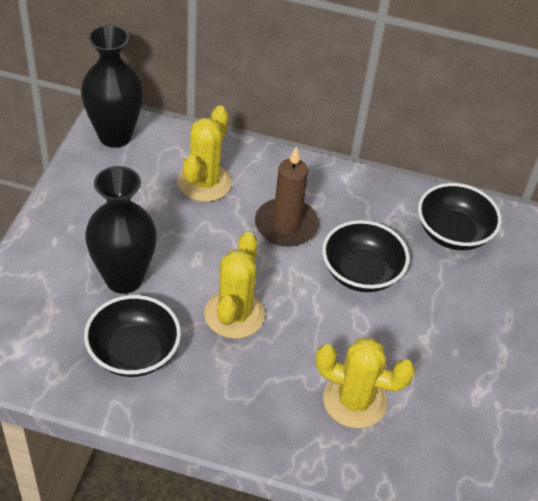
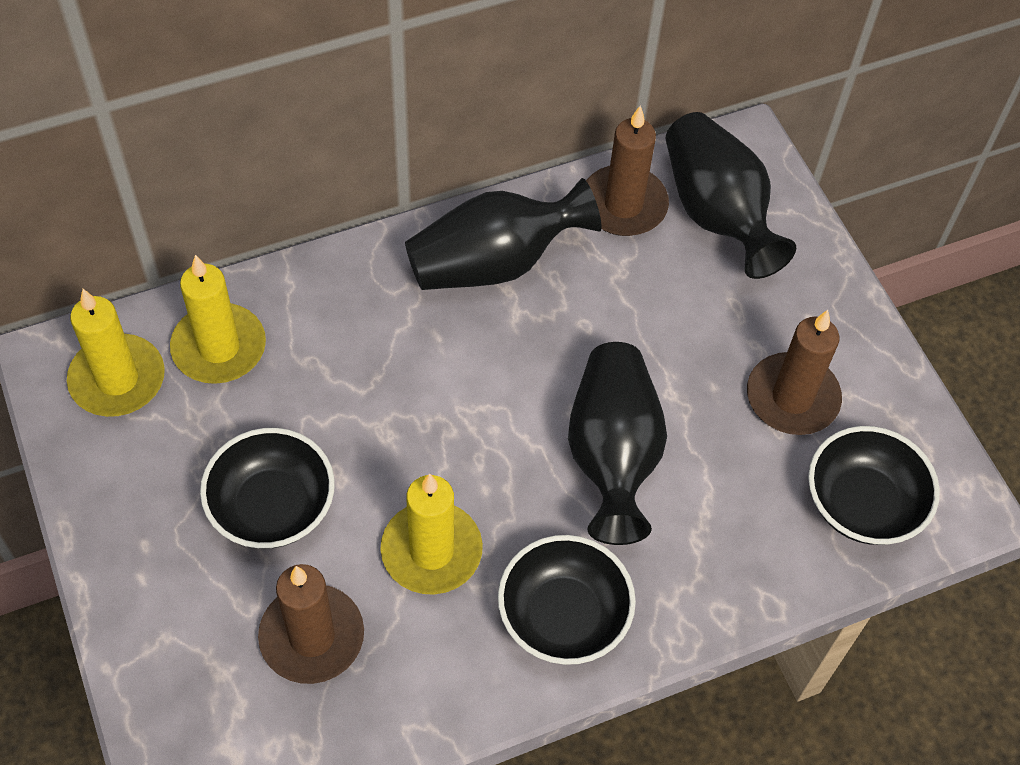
black vase: [81,25,144,148] [85,166,157,294] = 2 -> [405,178,601,290] [568,342,667,545] [665,112,796,279] = 3
brown candle: [255,146,319,247] = 1 -> [258,564,364,684] [586,105,669,236] [747,310,842,435] = 3
yellow cactus: [178,105,232,202] [204,232,265,339] [315,338,415,428] = 3 -> none = 0
yellow candle: none = 0 -> [67,289,165,417] [170,255,266,384] [380,473,483,595] = 3

